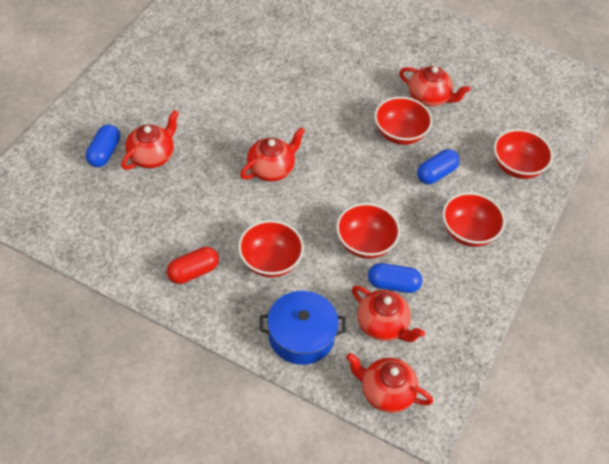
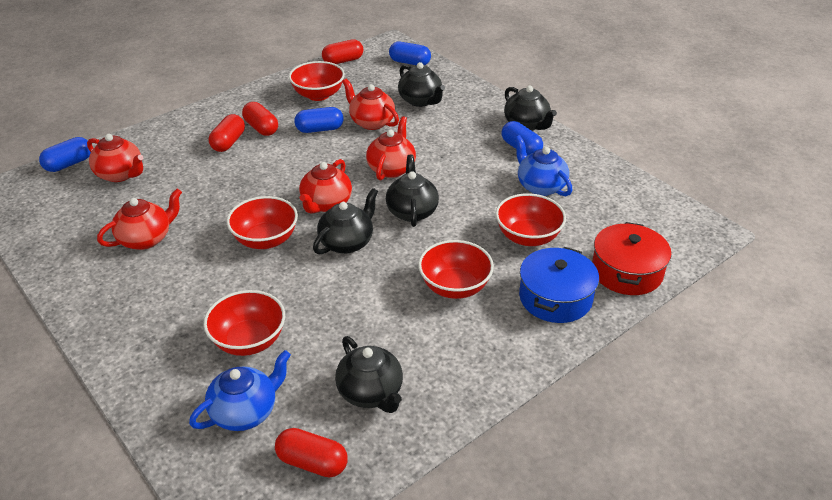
black teapot: none = 0 -> [313,188,378,254] [335,336,403,413] [386,155,439,227] [398,62,445,107] [504,85,557,131] = 5
blue capsule: [86,125,120,167] [368,263,422,293] [417,149,460,184] = 3 -> [39,137,91,172] [294,107,343,133] [389,42,431,65] [502,121,543,156] = 4
blue teapot: none = 0 -> [189,350,291,431] [515,135,572,196] = 2
red capsule: [167,247,219,284] = 1 -> [209,114,245,152] [242,102,278,136] [275,428,348,478] [322,39,363,64] = 4
red pot: none = 0 -> [592,222,672,295] = 1

